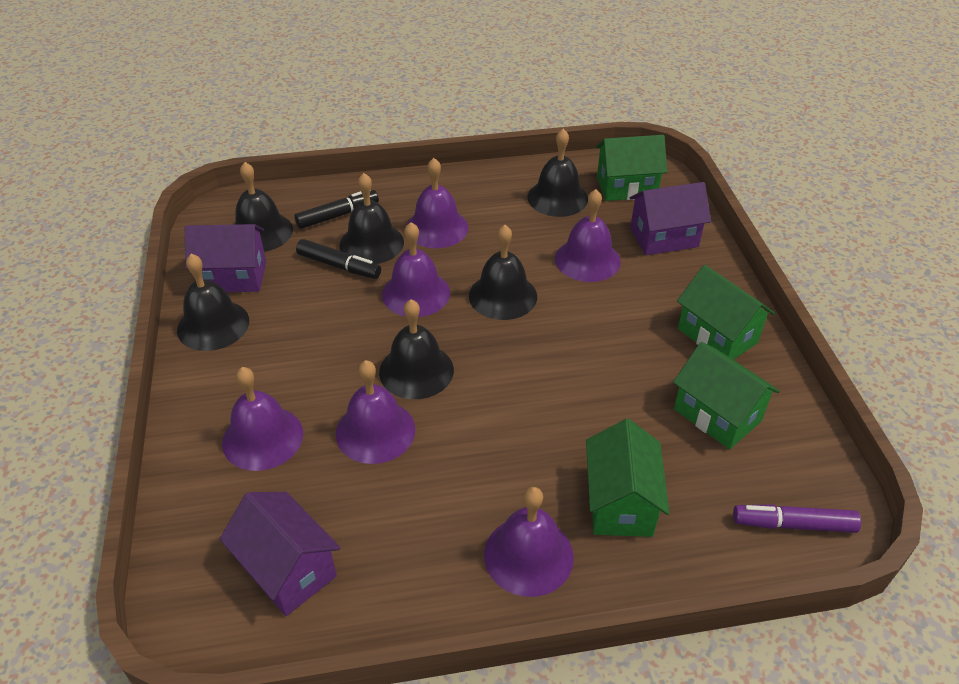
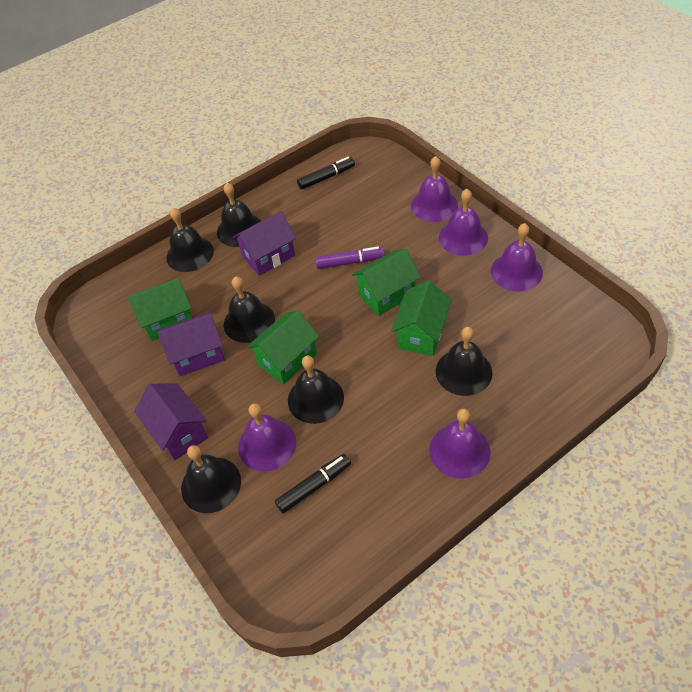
purple bell: [222,367,303,471] [336,360,415,464] [382,222,450,317] [406,158,468,248] [484,487,574,597] [555,189,621,282] = 6 -> [238,403,296,471] [411,156,458,222] [429,409,491,479] [439,189,488,256] [491,223,543,291] = 5

